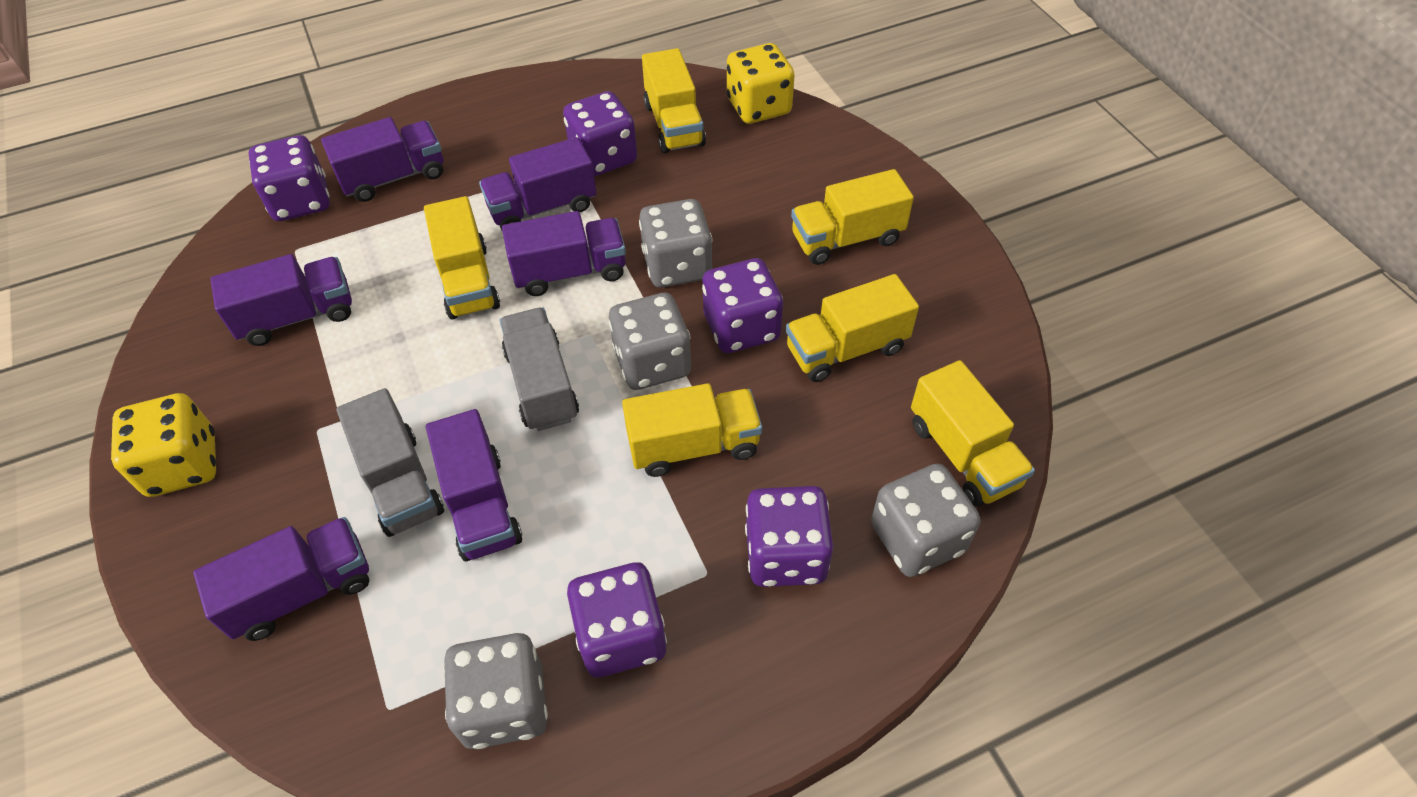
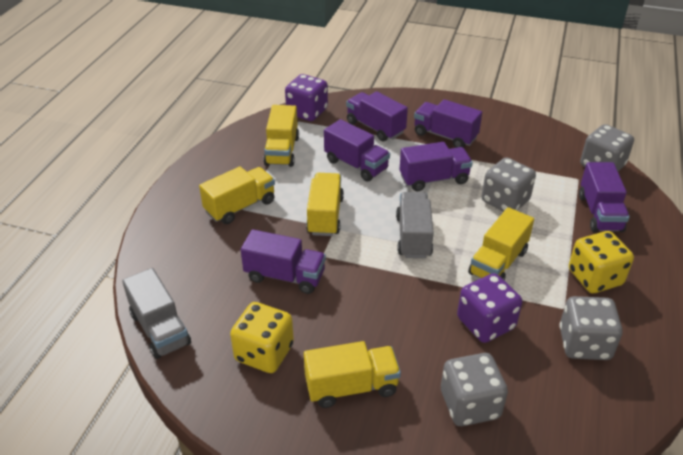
purple dice: [248,135,330,221] [563,91,637,176] [567,562,667,678] [702,258,783,353] [745,486,833,587] = 5 -> [285,74,328,121] [457,273,523,343] = 2
yellow truck: [424,196,500,320] [622,383,762,477] [642,48,706,153] [786,274,919,382] [791,169,914,265] [911,360,1035,507] = 6 -> [199,167,275,224] [263,105,299,167] [304,341,401,408] [306,173,344,236] [468,207,534,281] = 5

